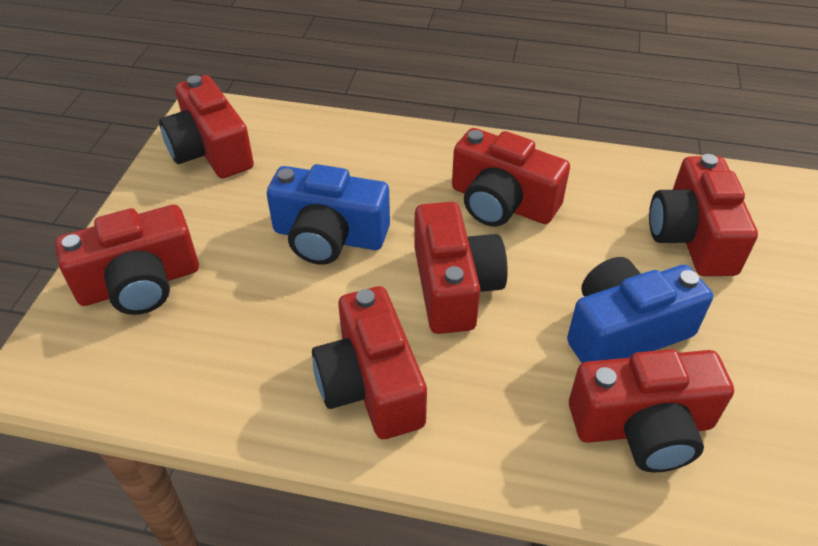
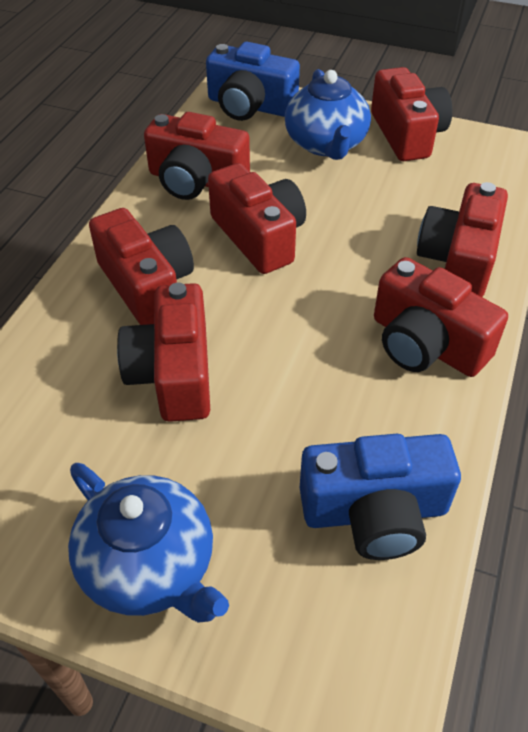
blue teapot: none = 0 -> [68,463,229,623] [285,69,371,160] = 2

